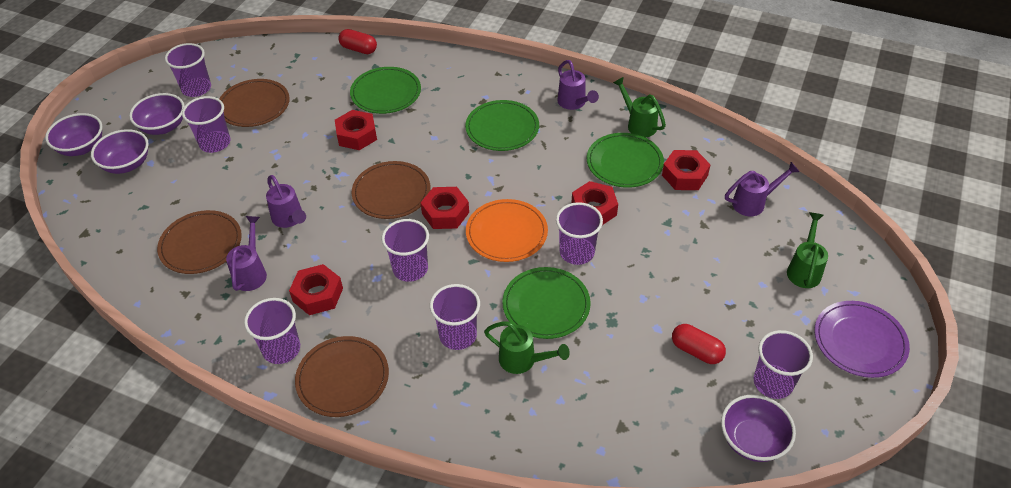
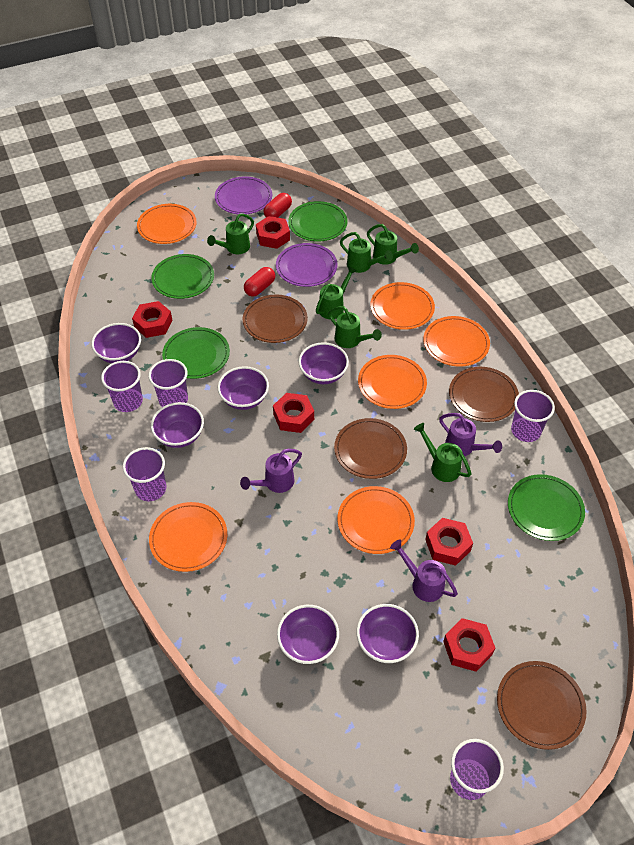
green watering can: [484,321,570,374] [613,77,666,137] [787,212,828,288] = 3 -> [207,213,254,254] [316,266,357,319] [328,306,382,348] [340,232,393,273] [367,224,419,265] [414,423,472,482] = 6
orange plate: [466,199,548,262] = 1 -> [137,204,197,244] [149,502,227,572] [337,486,415,554] [358,355,427,409] [370,282,435,330] [423,316,490,367] = 6
purple bowl: [45,113,102,156] [91,129,149,174] [129,93,185,135] [721,395,796,462] = 4 -> [91,323,141,363] [151,402,204,448] [218,366,269,410] [277,605,339,664] [299,342,349,384] [357,604,419,663] = 6
purple cup: [165,43,211,97] [182,96,230,153] [244,298,300,364] [382,219,429,282] [430,284,480,350] [556,202,603,265] [754,330,813,399] = 7 -> [101,361,143,412] [123,447,166,501] [148,359,188,407] [450,739,504,800] [511,390,555,442] = 5
purple plate: [814,301,910,378] = 1 -> [215,176,272,214] [276,243,338,287] = 2
purple watering can: [226,216,267,291] [266,175,306,228] [557,60,599,110] [725,162,800,216] = 4 -> [240,449,302,493] [390,540,458,602] [439,413,502,456] = 3

